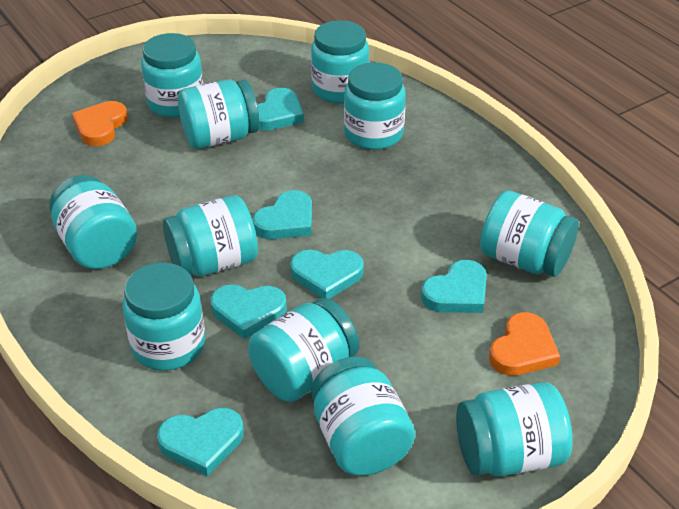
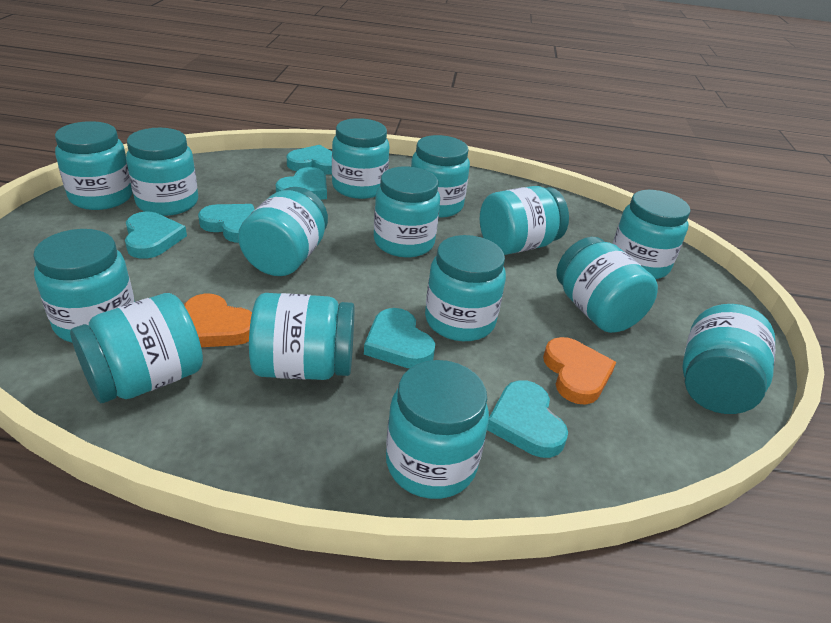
turquoise jar: [49,175,137,269] [122,263,205,371] [141,33,204,118] [163,195,258,277] [178,79,260,149] [248,298,359,402] [311,20,369,104] [311,356,415,476] [344,62,406,150] [456,382,573,477] [480,191,579,277] = 11 -> [33,229,135,343] [55,121,133,210] [70,293,203,403] [126,128,198,216] [238,187,328,276] [249,293,354,380] [332,118,389,199] [374,166,440,257] [386,360,489,499] [411,135,470,218] [425,235,506,341] [480,186,569,255] [557,237,658,333] [613,190,690,279] [682,304,775,414] = 15

